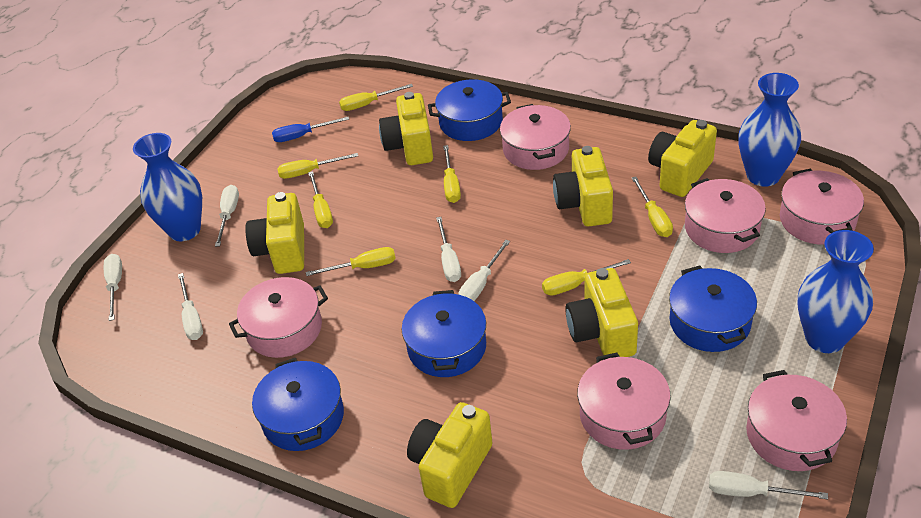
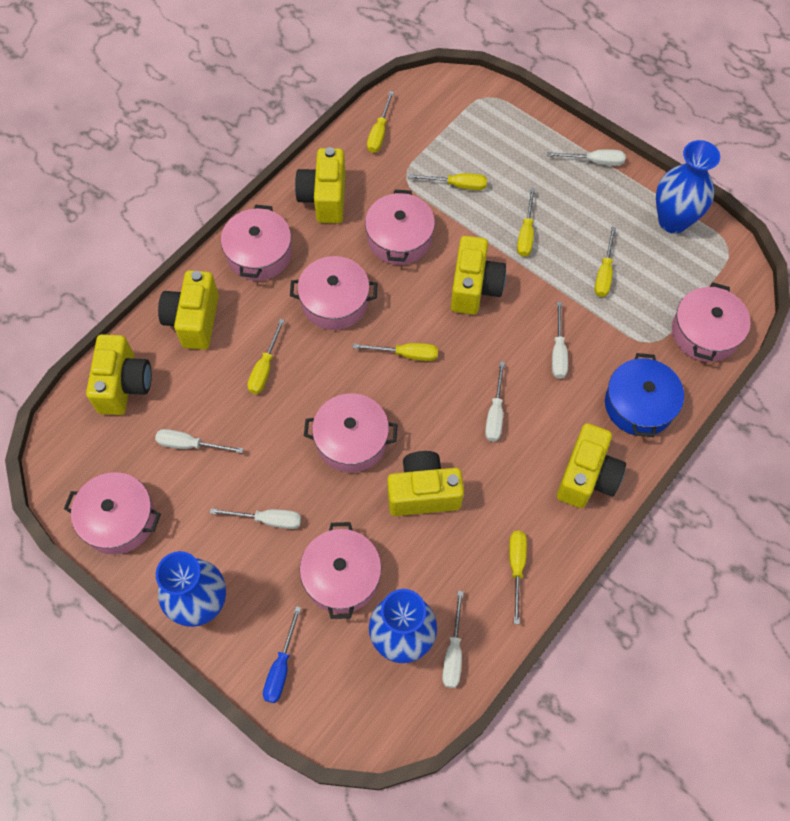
blue pot: [252,358,344,451] [402,290,486,377] [428,79,511,141] [669,266,757,352] = 4 -> [605,353,684,437] = 1
pink pot: [229,277,328,358] [500,104,571,170] [577,352,671,450] [685,178,766,253] [746,370,847,471] [780,169,864,245] = 6 -> [64,472,161,555] [221,205,292,281] [290,256,377,330] [300,522,382,619] [304,393,398,473] [365,190,435,265] [672,282,751,362] = 7

